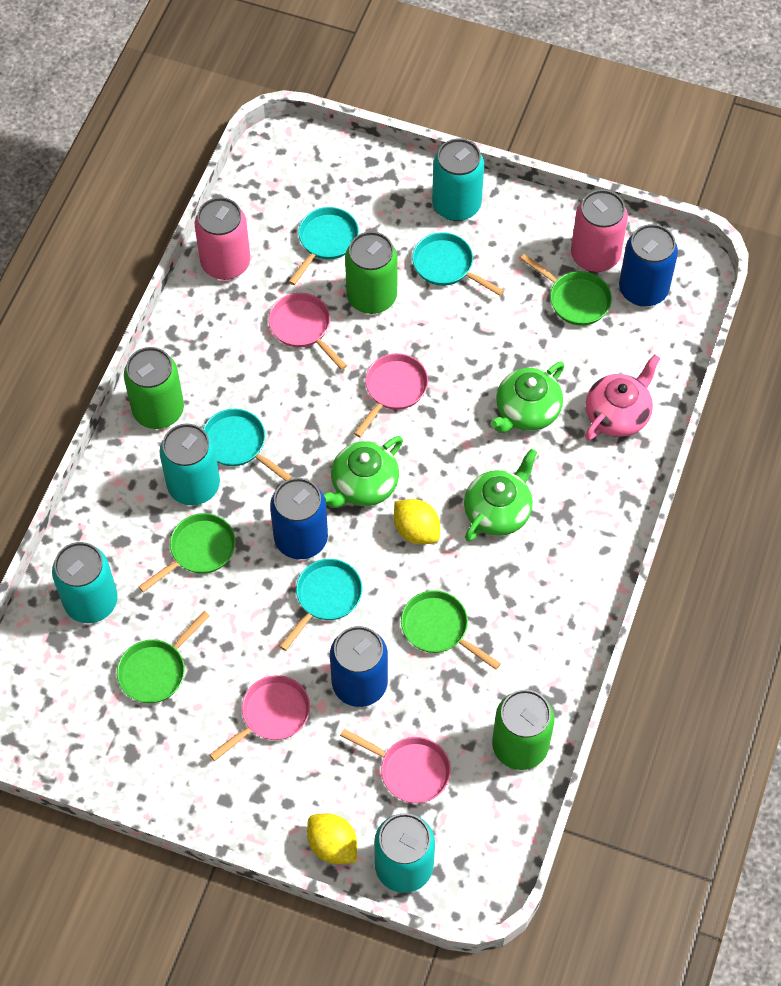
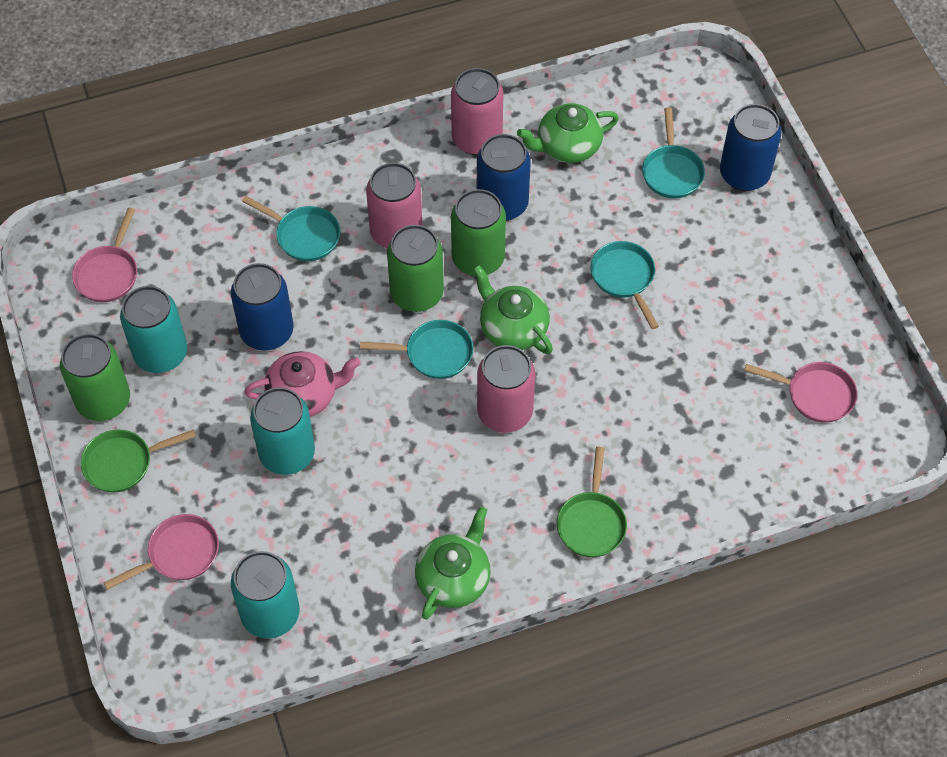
green pan: [117,611,210,703] [138,513,236,592] [401,590,501,670] [520,254,612,326] = 4 -> [81,429,196,493] [557,447,627,557] = 2
pink can: [195,197,250,280] [571,190,628,272] = 2 -> [366,163,422,248] [451,68,504,155] [477,345,535,433] = 3
pink pan: [210,675,310,761] [268,293,347,370] [340,729,451,803] [354,353,428,437] = 4 -> [72,208,137,302] [104,514,219,590] [744,362,857,423] = 3
turquoise can: [52,542,118,623] [159,424,220,505] [374,813,435,893] [432,138,484,221] = 4 -> [120,286,187,373] [231,551,300,639] [250,387,315,475] = 3
yellow lemon: [307,813,357,864] [394,499,440,544] = 2 -> none = 0

